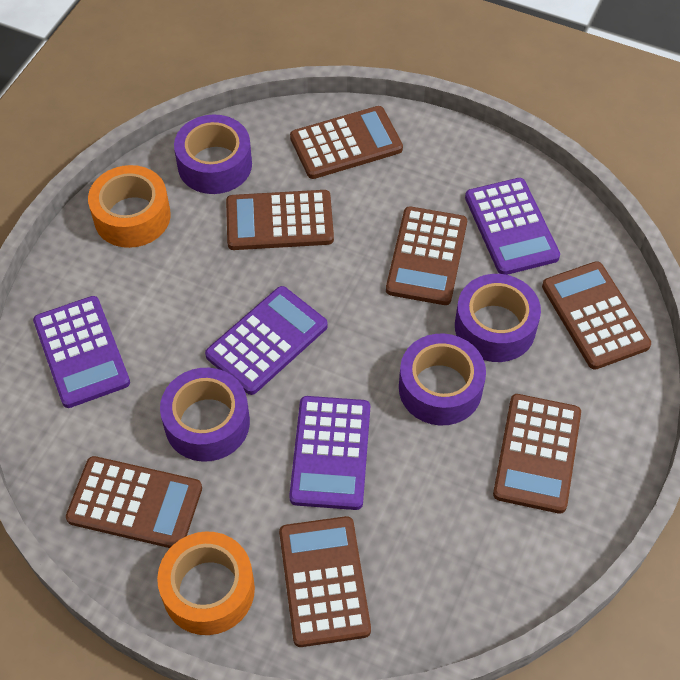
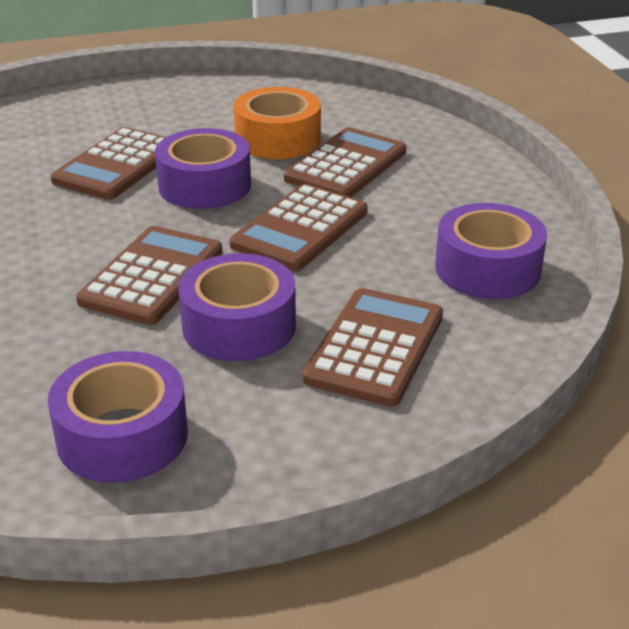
brown calculator: [66,456,202,548] [226,190,334,250] [279,516,371,647] [290,106,403,179] [386,206,467,305] [493,394,581,514] [542,261,651,370] = 7 -> [51,127,166,200] [76,226,222,325] [230,184,368,271] [284,127,406,197] [303,288,443,407] = 5
orange tape: [88,165,171,248] [157,531,255,635] = 2 -> [234,87,321,159] = 1
purple calculator: [33,296,130,408] [205,286,328,395] [289,396,370,510] [465,178,560,275] = 4 -> none = 0

